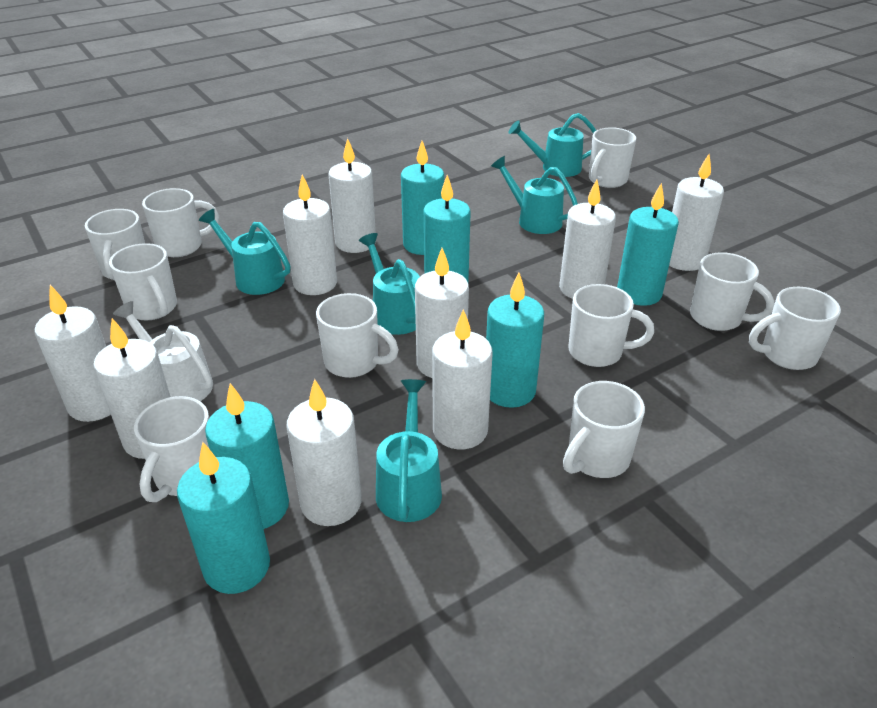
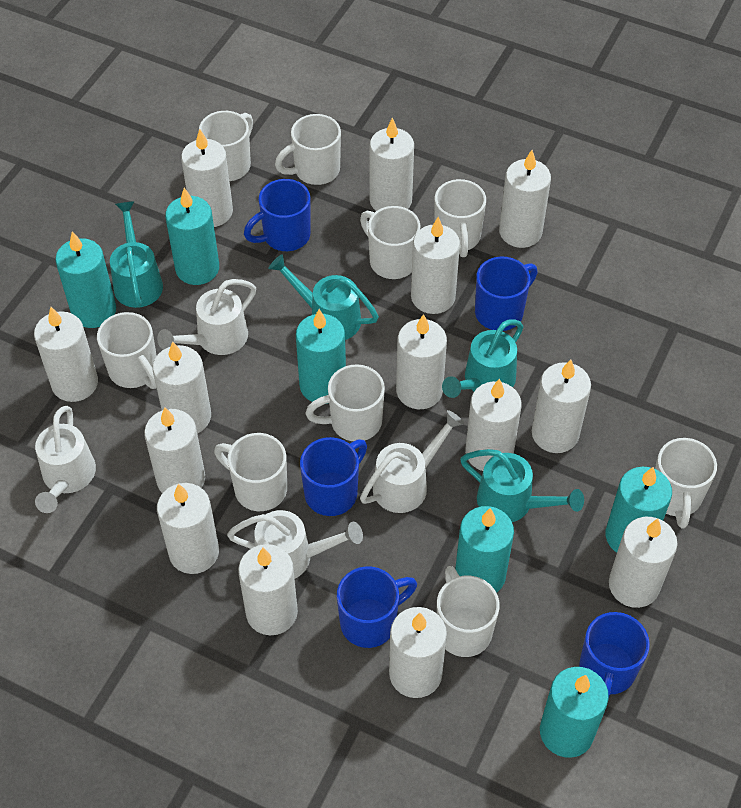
blue mug: none = 0 -> [244,179,311,251] [300,437,367,516] [337,566,417,648] [475,256,538,331] [579,612,650,696] = 5
turquoise watering can: [199,209,290,295] [359,233,420,335] [376,379,442,522] [491,156,578,234] [509,113,596,177] = 5 -> [110,201,163,308] [268,254,379,340] [442,319,523,398] [460,449,584,522] = 4
white candle: [35,285,111,422] [93,318,171,459] [283,175,337,295] [287,379,362,526] [328,138,376,253] [415,248,469,378] [432,309,493,449] [559,179,616,299] [669,154,724,271] = 9 -> [34,307,98,402] [144,407,205,493] [153,341,211,434] [157,483,219,574] [181,129,233,227] [238,544,298,635] [370,117,414,211] [389,607,447,698] [396,314,447,409] [411,217,460,314] [465,378,522,471] [499,150,551,248] [532,359,591,453] [609,517,678,608] = 14
white mug: [85,209,145,280] [109,243,177,321] [134,396,209,502] [142,188,219,257] [316,293,399,378] [563,381,645,478] [568,284,654,367] [589,127,636,188] [690,252,775,331] [749,287,841,370] = 10 -> [97,312,157,389] [199,111,253,181] [214,433,287,511] [275,114,341,185] [305,364,385,441] [360,206,420,279] [434,179,486,257] [437,566,500,657] [655,438,717,529] = 9
white watering can: [113,301,213,401] = 1 -> [35,406,96,513] [157,279,256,355] [227,510,363,579] [360,410,464,513] = 4

